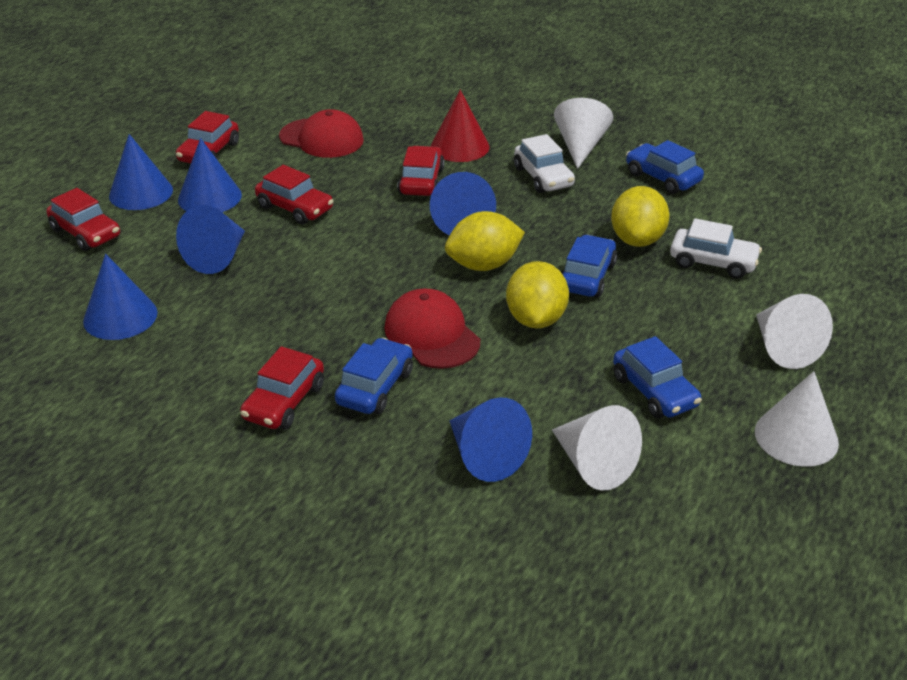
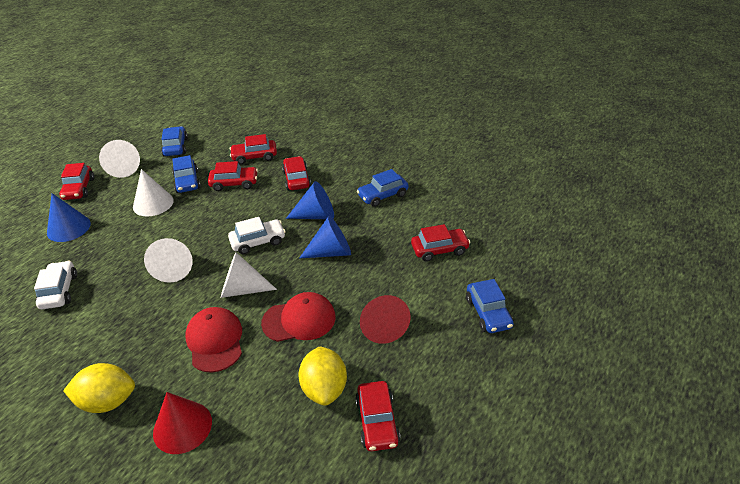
blue cone: [83,254,158,340] [109,134,173,210] [176,205,245,274] [178,138,242,212] [430,172,496,235] [450,397,532,482] = 6 -> [47,193,91,242] [286,181,334,219] [299,216,351,259] = 3
red car: [46,188,120,251] [176,111,239,163] [240,346,324,429] [255,165,334,225] [397,146,445,196] = 5 -> [59,163,94,200] [208,161,258,191] [230,134,277,165] [282,156,311,191] [355,381,400,451] [411,224,470,262] = 6
red cone: [431,90,489,162] = 1 -> [153,392,212,454] [360,295,411,344] = 2
yellow lemon: [445,211,525,271] [506,261,569,328] [611,186,670,247] = 3 -> [63,363,135,413] [298,346,347,406] = 2

